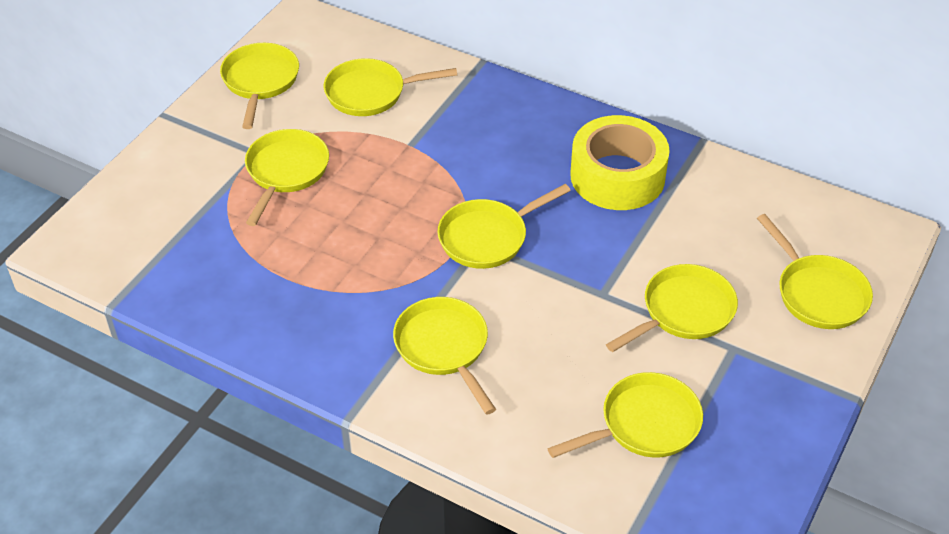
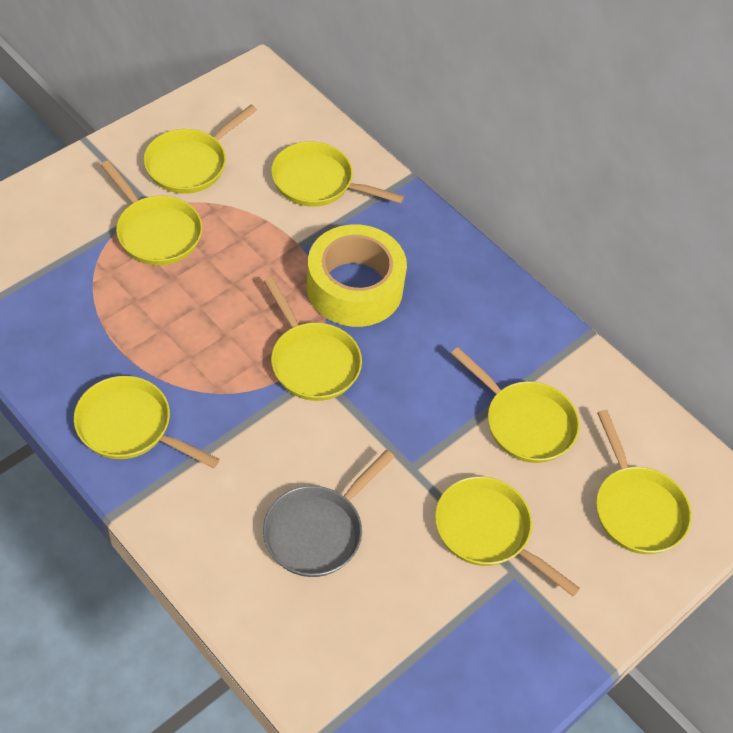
grey pan: none = 0 -> [263,450,394,577] = 1

